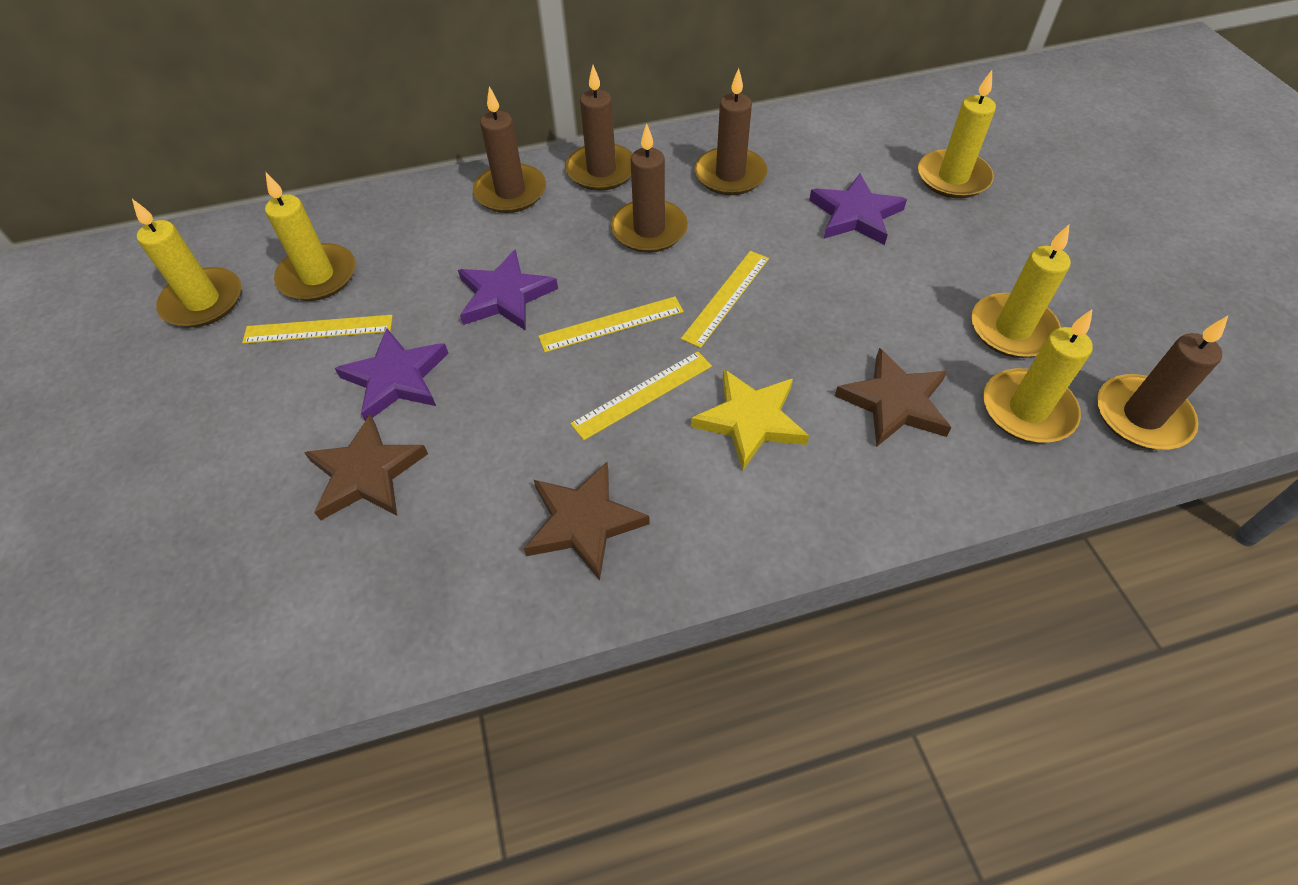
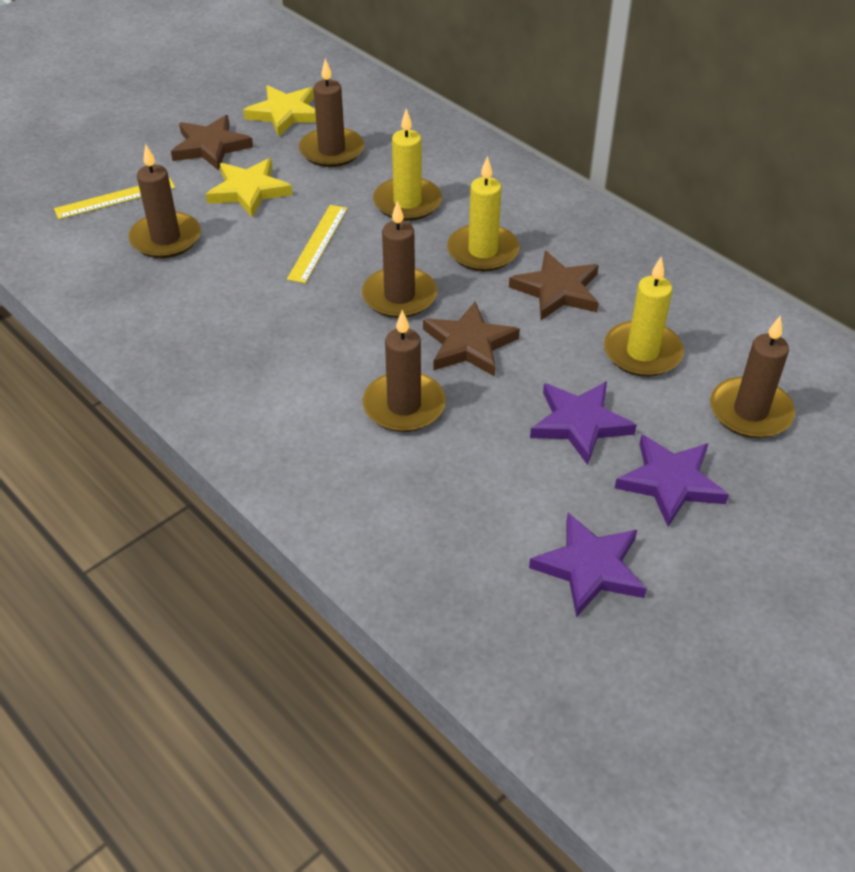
yellow candle: [132,199,241,328] [265,173,355,301] [918,70,996,198] [971,225,1070,358] [983,310,1093,443] = 5 -> [373,109,442,221] [447,156,519,272] [604,257,684,377] = 3
yellow ruler: [242,315,393,344] [538,297,684,353] [570,351,712,440] [681,251,769,348] = 4 -> [54,178,175,219] [287,205,348,283] = 2
yellow star: [691,369,809,471] = 1 -> [206,158,293,217] [243,85,316,137] = 2

